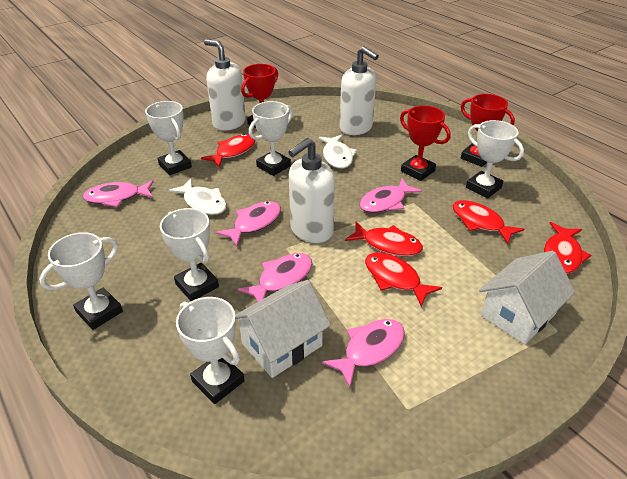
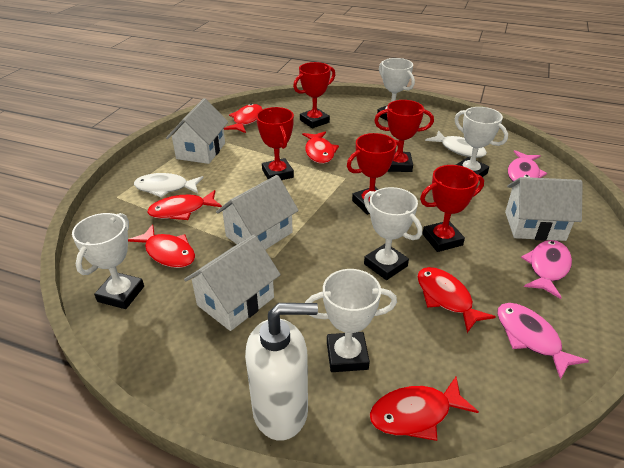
pink fish: [83,180,154,207] [215,201,281,246] [238,253,312,302] [322,319,405,387] [360,179,422,213] = 5 -> [497,303,589,380] [508,150,547,182] [521,240,572,299] = 3
red fish: [201,134,256,167] [345,222,423,256] [365,252,442,307] [452,200,525,244] [544,222,591,274] = 5 -> [128,224,195,268] [147,190,222,220] [224,104,263,133] [302,131,339,164] [370,377,479,441] [417,267,496,333] = 6
red trophy: [241,64,278,128] [400,105,451,181] [461,94,515,167] = 3 -> [256,107,294,180] [293,62,335,128] [347,133,402,215] [374,100,434,172] [420,165,484,252] = 5
white house: [235,280,331,378] [479,251,575,345] = 2 -> [166,98,228,164] [184,235,281,331] [216,175,299,250] [505,177,583,241] = 4
white soap dispenser: [204,40,246,131] [288,138,335,243] [340,46,379,135] = 3 -> [245,303,318,441] = 1
white trophy: [39,232,123,330] [145,101,192,175] [160,208,219,301] [176,297,244,404] [249,101,293,176] [466,120,524,198] = 6 -> [72,213,144,309] [305,269,397,372] [364,187,422,280] [377,58,415,121] [455,107,508,177] = 5

